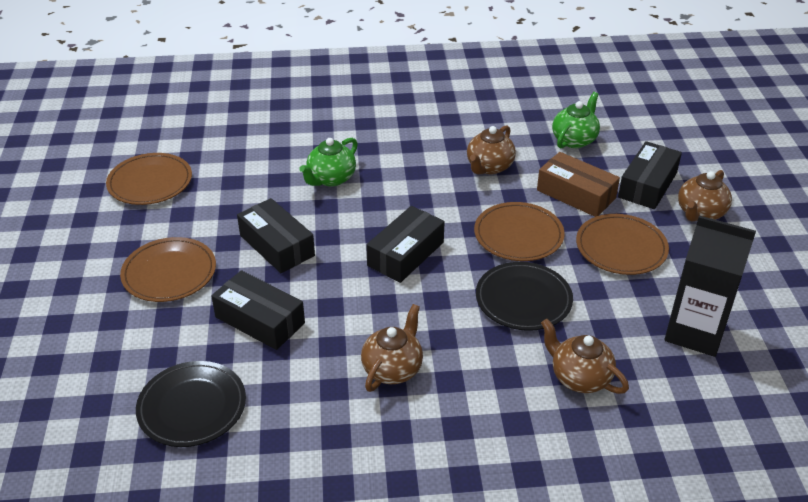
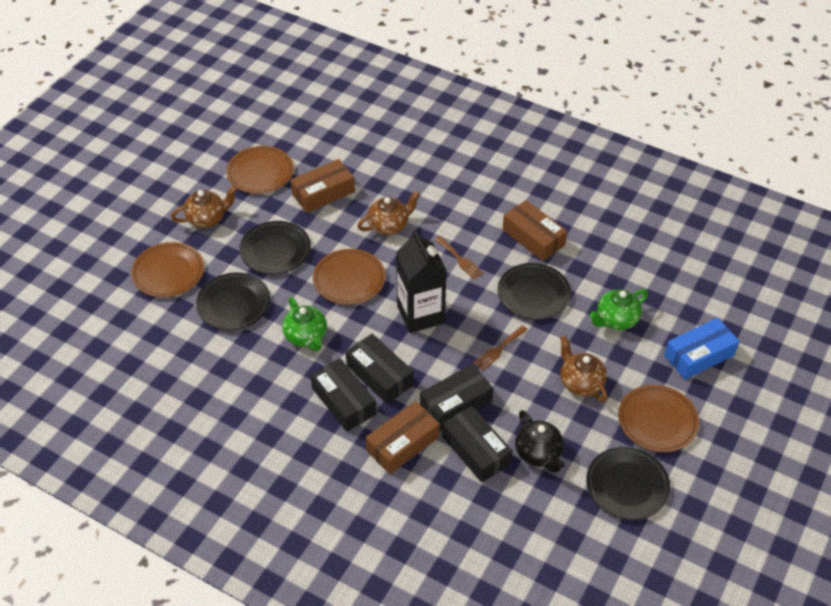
black plate: [136,361,246,447] [476,262,573,331] = 2 -> [196,273,270,330] [239,221,311,275] [497,263,571,320] [586,447,670,520] = 4
black teapot: none = 0 -> [515,410,565,473] = 1
blue box: none = 0 -> [664,318,740,380] = 1
brown box: [537,152,620,217] = 1 -> [290,159,355,213] [366,401,440,474] [503,200,567,261] = 3
brown fork: none = 0 -> [434,236,484,279] [473,325,528,371] = 2
brown teapot: [361,304,423,392] [467,125,516,174] [541,319,629,394] [678,170,732,221] = 4 -> [171,186,237,228] [357,191,420,235] [560,336,608,402] = 3

